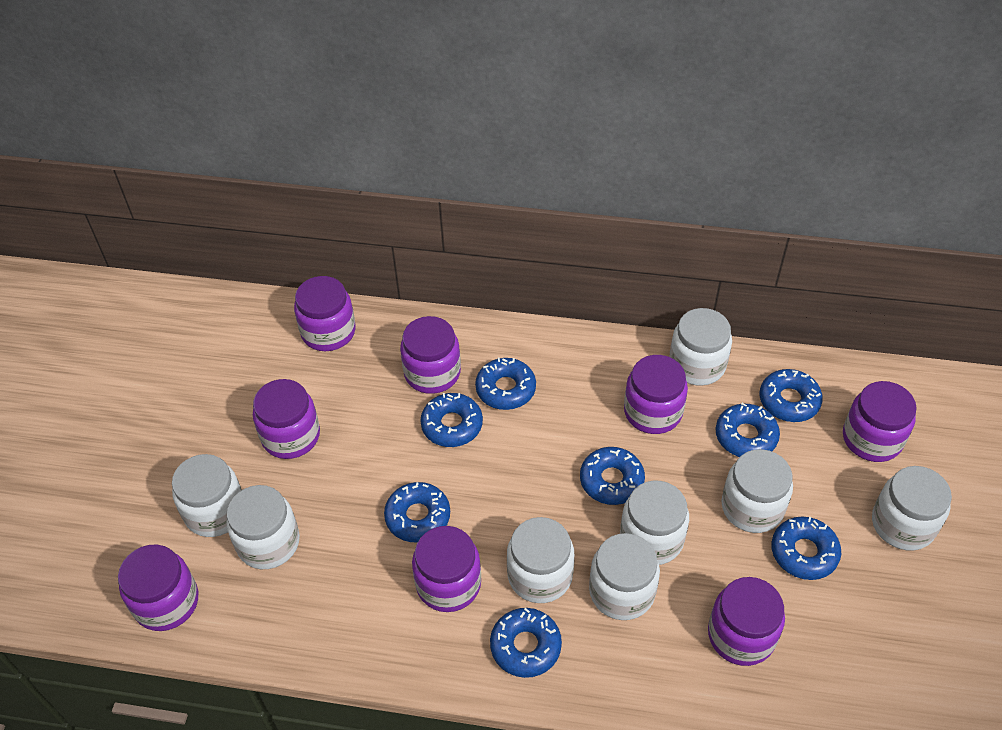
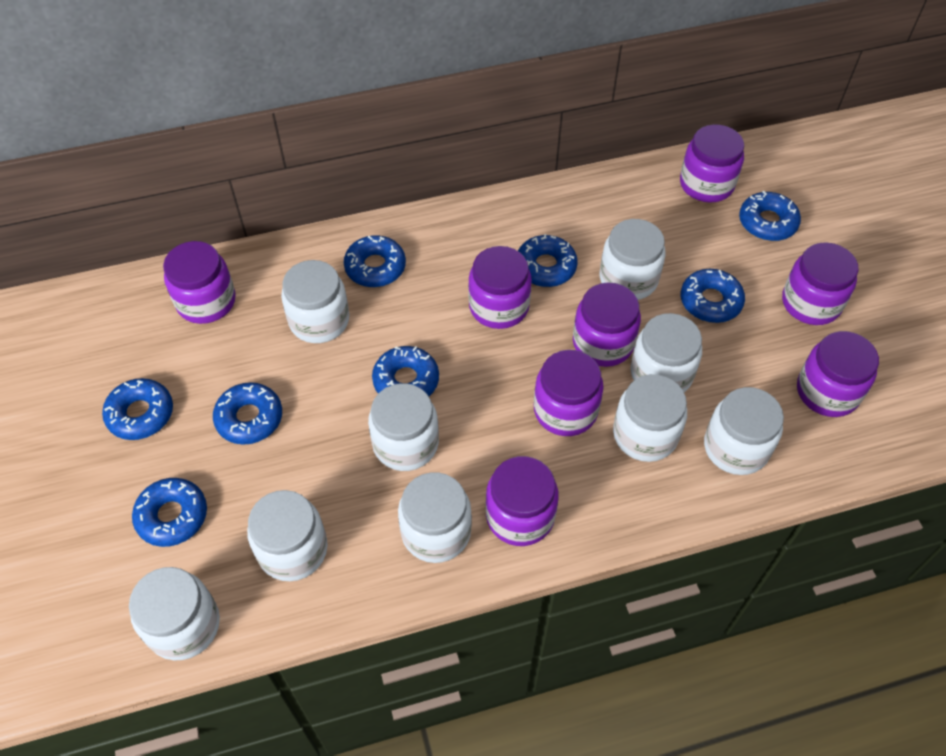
white jar: [172,454,242,537] [226,485,300,569] [507,517,574,603] [589,533,660,620] [620,480,689,565] [669,308,732,386] [721,449,793,533] [872,466,952,550] = 8 -> [129,567,220,660] [247,490,328,581] [281,260,349,343] [368,383,439,471] [398,472,472,563] [600,219,666,300] [613,374,687,462] [630,313,702,392] [704,387,784,475] = 9

